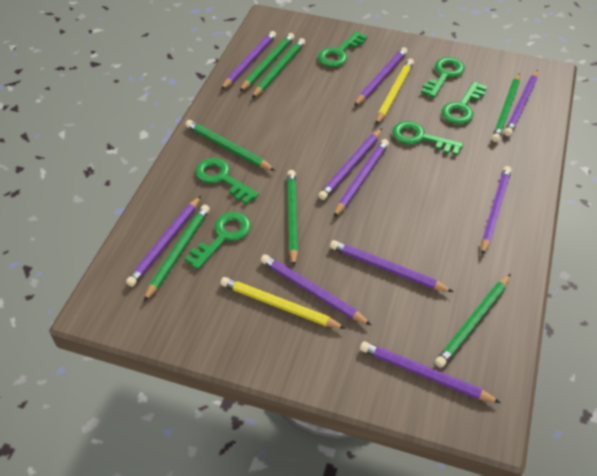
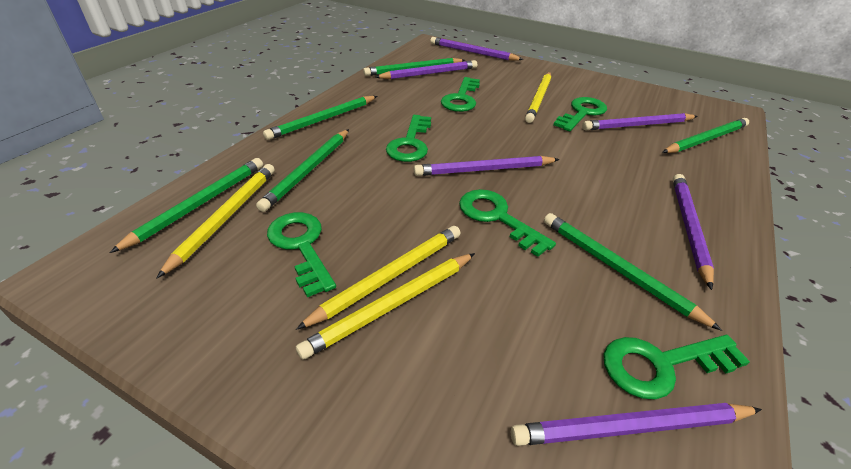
green pencil: [144,205,210,301] [185,120,275,171] [240,33,295,91] [252,38,305,98] [287,170,298,267] [435,274,511,368] [492,73,520,142] = 7 -> [110,158,263,253] [256,129,349,212] [263,96,377,140] [363,58,465,76] [544,213,722,331] [662,118,749,153] = 6
purple pencil: [126,196,201,287] [221,31,276,90] [261,254,371,325] [318,128,382,200] [330,240,453,292] [334,139,389,217] [354,47,408,106] [360,341,501,403] [481,166,512,255] [504,70,538,136] = 10 -> [376,60,477,79] [414,156,560,176] [430,37,524,60] [511,403,762,446] [582,113,698,130] [673,174,714,290] = 6
yellow pencil: [220,277,346,329] [376,58,414,125] = 2 -> [157,164,275,278] [296,226,461,330] [296,253,475,360] [525,72,551,123] = 4

